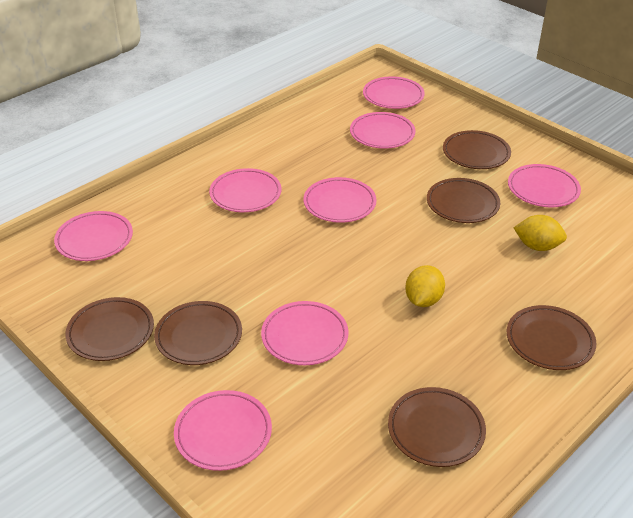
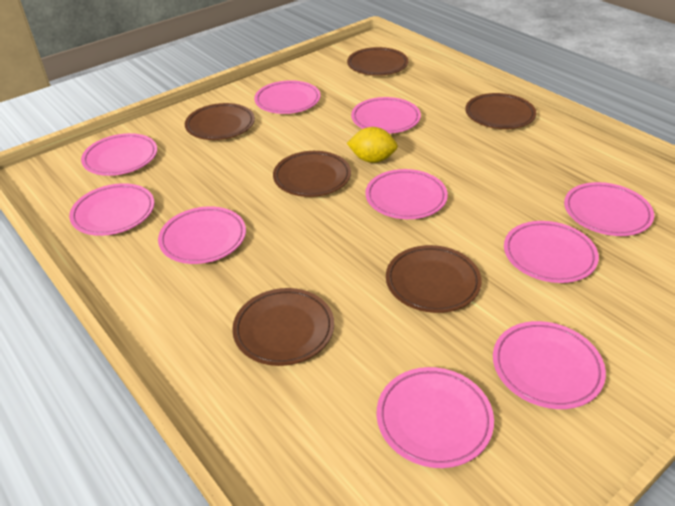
pink plate: [54,211,133,261] [174,390,272,471] [209,168,281,212] [261,301,348,365] [304,177,377,223] [350,112,416,149] [363,76,425,109] [508,164,581,207] = 8 -> [69,183,154,236] [81,133,157,176] [158,206,246,264] [254,80,321,114] [351,97,421,133] [365,169,448,219] [377,367,494,468] [493,321,606,409] [504,221,599,283] [564,182,654,236] = 10
yellow lemon: [405,265,445,307] [513,215,567,251] = 2 -> [347,127,398,163] = 1

